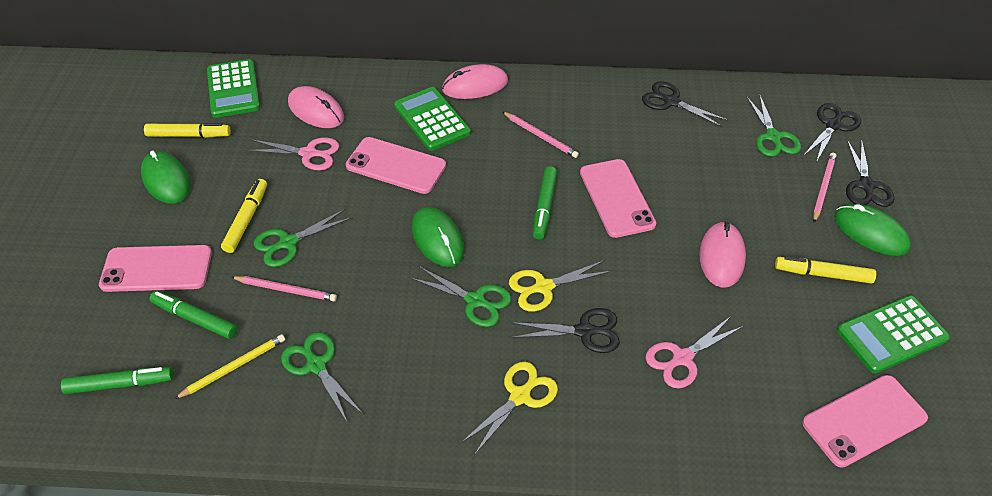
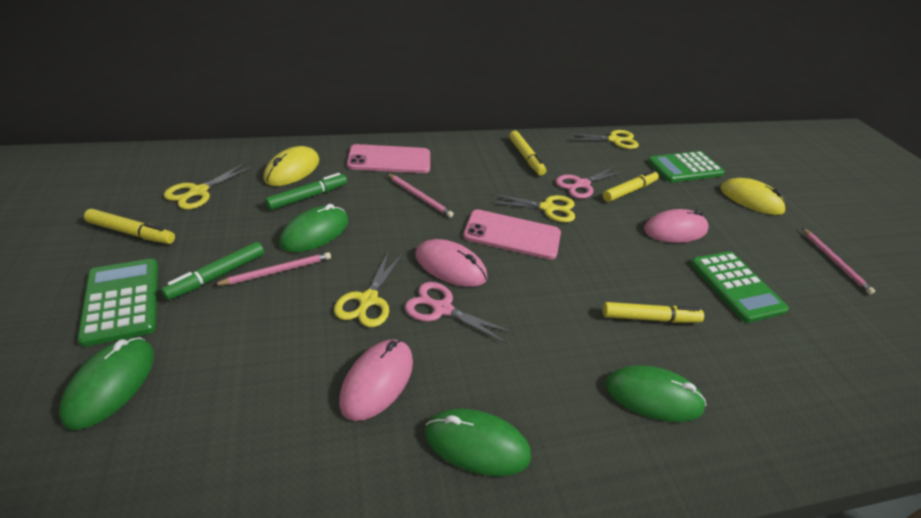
black scissors: [511,308,620,353] [642,81,729,128] [803,103,861,162] [846,139,895,207] = 4 -> none = 0
green marker: [61,367,173,394] [150,291,238,339] [533,166,557,240] = 3 -> [161,242,264,300] [265,173,347,210] = 2
green mouse: [141,150,190,204] [412,207,464,267] [834,204,911,256] = 3 -> [59,337,154,430] [279,204,348,252] [425,408,531,476] [605,365,706,422] = 4
green scissors: [254,209,352,267] [281,332,363,422] [410,266,511,327] [746,94,801,157] = 4 -> none = 0
pink phone: [99,245,212,292] [346,137,446,194] [580,159,656,238] [802,375,928,468] = 4 -> [347,144,430,173] [463,209,561,260] = 2
yellow marker: [144,123,231,138] [221,179,267,253] [775,256,876,284] = 3 -> [84,209,175,244] [509,131,546,175] [603,170,659,202] [603,302,704,323] = 4
yellow mouse: none = 0 -> [263,146,319,186] [720,178,787,215] = 2
yellow pencil: [174,334,285,399] = 1 -> none = 0
yellow scissors: [461,362,558,455] [509,260,612,312] = 2 -> [164,163,254,209] [334,250,403,327] [489,193,575,222] [567,130,639,149] = 4

